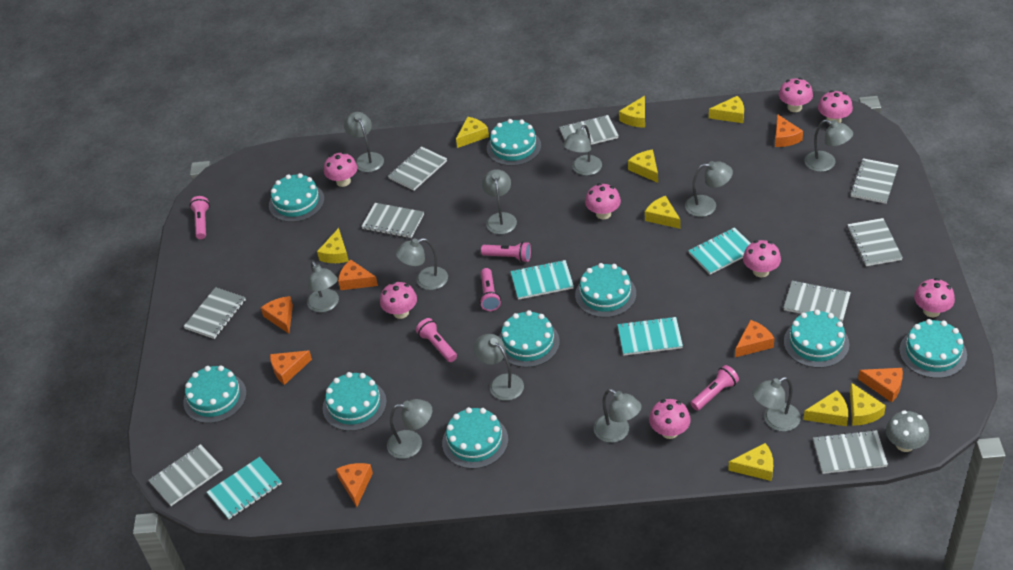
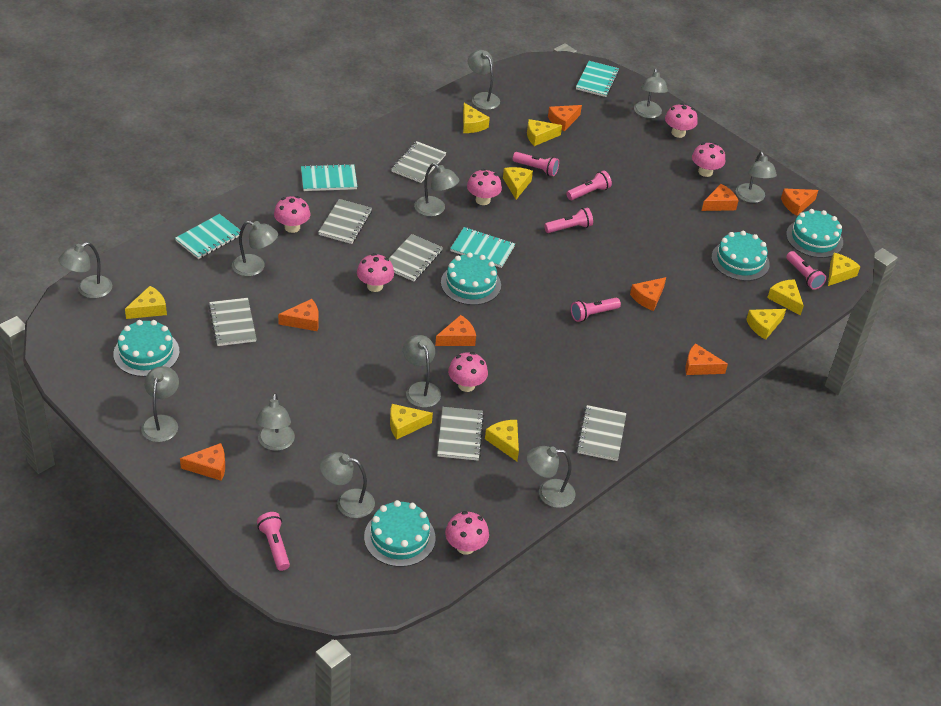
grey mushroom: [886,411,929,452] = 1 -> none = 0
grey notebook: [148,444,223,506] [183,287,246,339] [361,203,424,238] [388,146,447,191] [559,115,619,145] [784,280,851,322] [813,430,888,474] [847,218,903,266] [850,158,899,204] = 9 -> [208,298,256,346] [318,199,372,244] [389,234,443,281] [391,141,446,183] [437,407,484,460] [576,405,626,461] = 6
orange cheese: [261,296,293,334] [270,350,312,385] [336,463,373,507] [338,260,378,290] [735,320,774,357] [775,114,803,147] [858,368,903,402] = 7 -> [180,443,225,481] [278,299,319,331] [435,315,476,346] [548,105,582,131] [630,277,666,311] [685,343,728,375] [702,184,739,211] [781,189,818,216] = 8
pink flashlight: [190,196,210,239] [416,318,457,362] [480,268,501,311] [481,241,531,262] [690,365,739,411] = 5 -> [257,512,290,571] [513,152,559,176] [544,207,593,233] [566,170,612,200] [571,298,621,322] [786,251,826,290] = 6
pink mushroom: [324,152,358,187] [380,282,417,319] [585,183,621,219] [649,399,691,439] [743,240,781,277] [779,78,813,112] [818,90,853,124] [914,278,955,317] = 8 -> [274,196,310,233] [357,253,394,292] [445,511,489,555] [448,352,488,392] [467,169,502,205] [665,103,698,138] [692,143,725,177] = 7
turquoise cake: [184,366,247,423] [269,173,324,222] [323,372,387,431] [442,407,508,469] [487,119,541,166] [499,310,560,367] [575,263,636,318] [784,309,849,368] [899,319,967,378] = 9 -> [113,320,180,377] [364,500,435,567] [441,252,501,305] [711,231,770,281] [786,209,843,258] = 5

